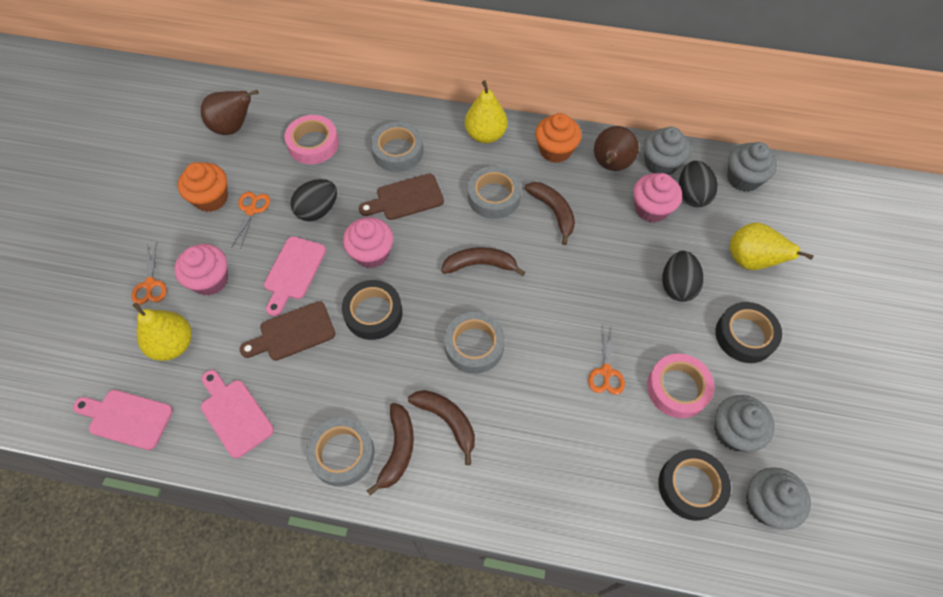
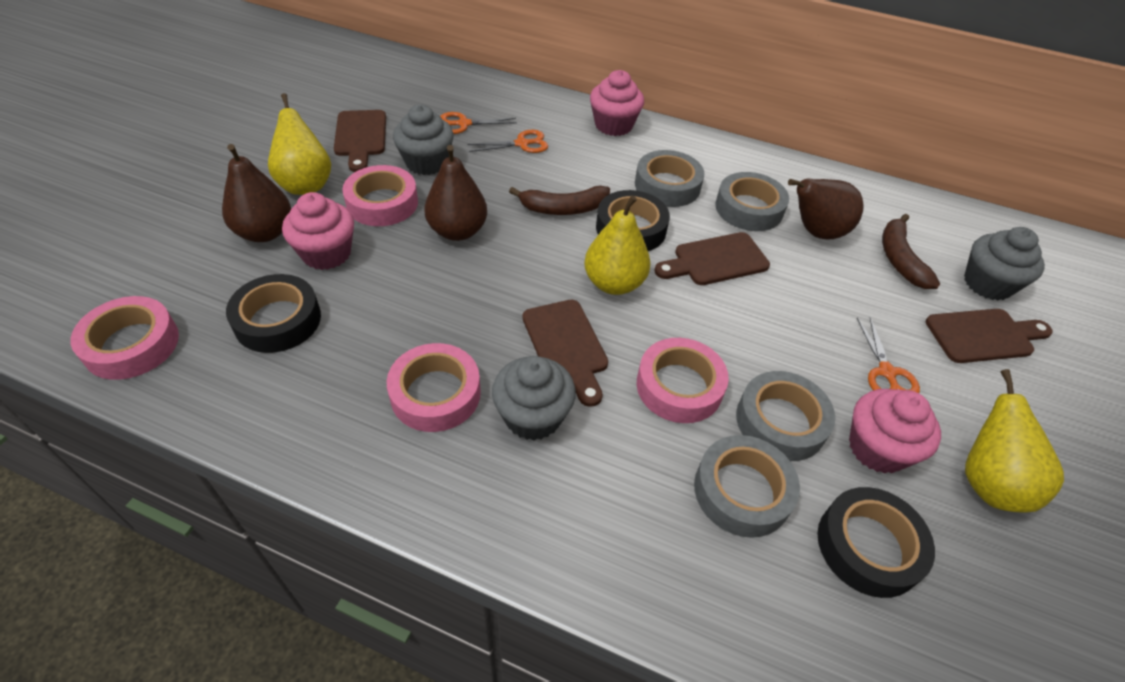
black egg: [290,179,337,221] [662,251,704,302] [679,161,718,207] = 3 -> none = 0
brown banana: [367,403,414,496] [408,390,475,465] [441,247,525,276] [524,182,575,245] = 4 -> [509,186,610,215] [882,214,940,289] = 2
brown cutting board: [240,301,335,361] [359,173,444,220] = 2 -> [334,110,386,172] [523,300,608,407] [654,232,770,285] [926,309,1052,363] = 4
brown pear: [201,90,259,135] [594,126,639,171] = 2 -> [222,144,291,242] [424,145,487,241] [788,179,864,240] = 3
grey cupcake: [644,127,691,175] [714,395,775,451] [727,142,777,192] [746,467,811,530] = 4 -> [393,104,454,175] [492,356,576,440] [964,227,1045,300] = 3
orange cupcake: [178,162,228,212] [535,113,582,163] = 2 -> none = 0
pink cutting board: [73,390,173,450] [201,370,274,458] [264,236,326,316] = 3 -> none = 0
pink tape: [285,115,339,164] [647,353,715,418] = 2 -> [70,296,179,380] [342,165,418,226] [387,343,481,432] [636,338,729,423] = 4

